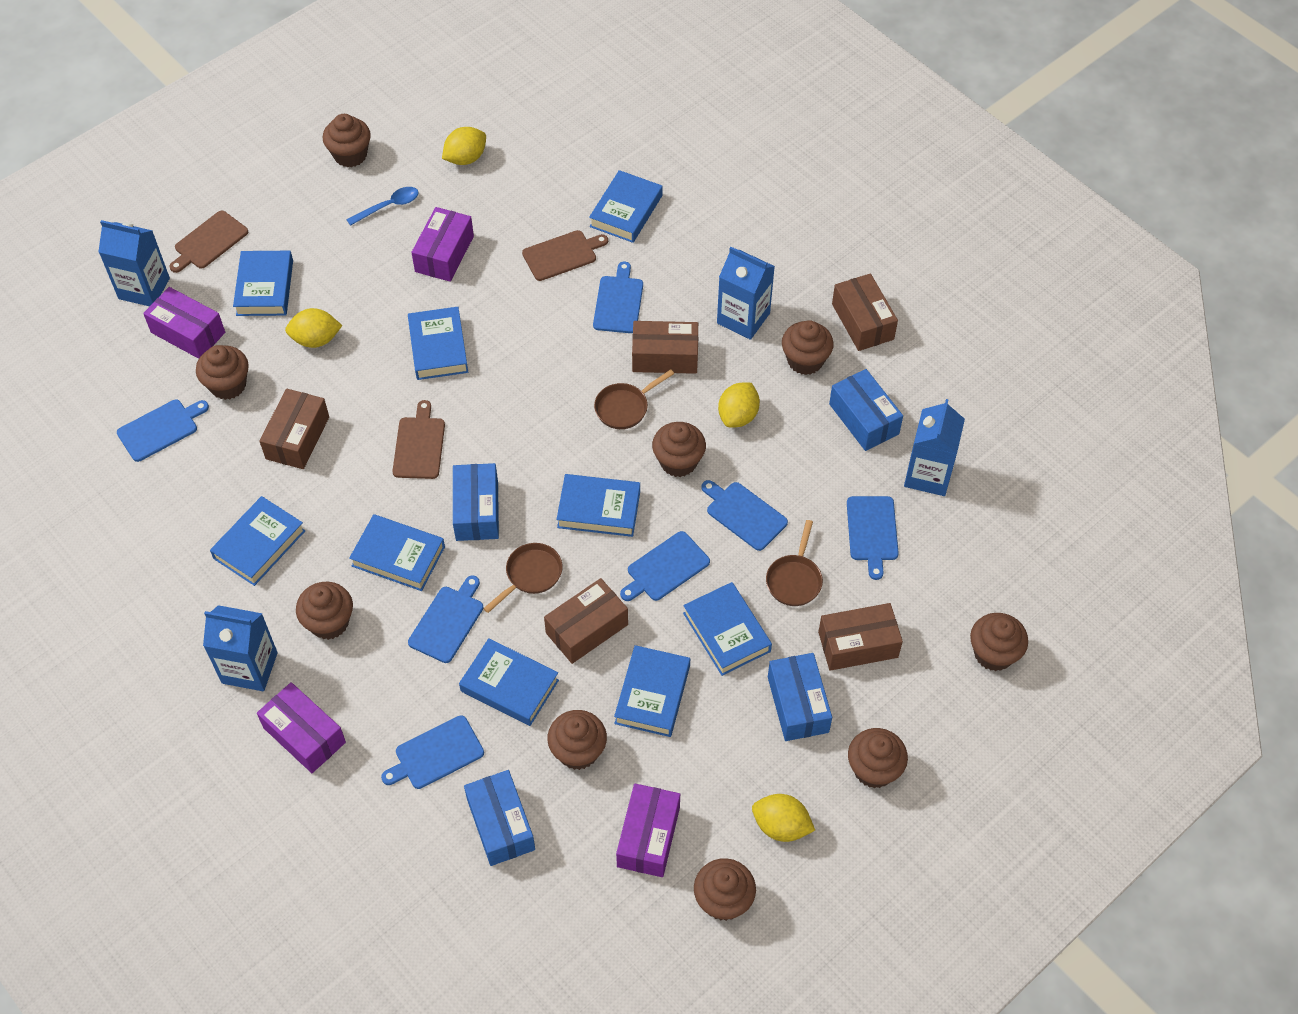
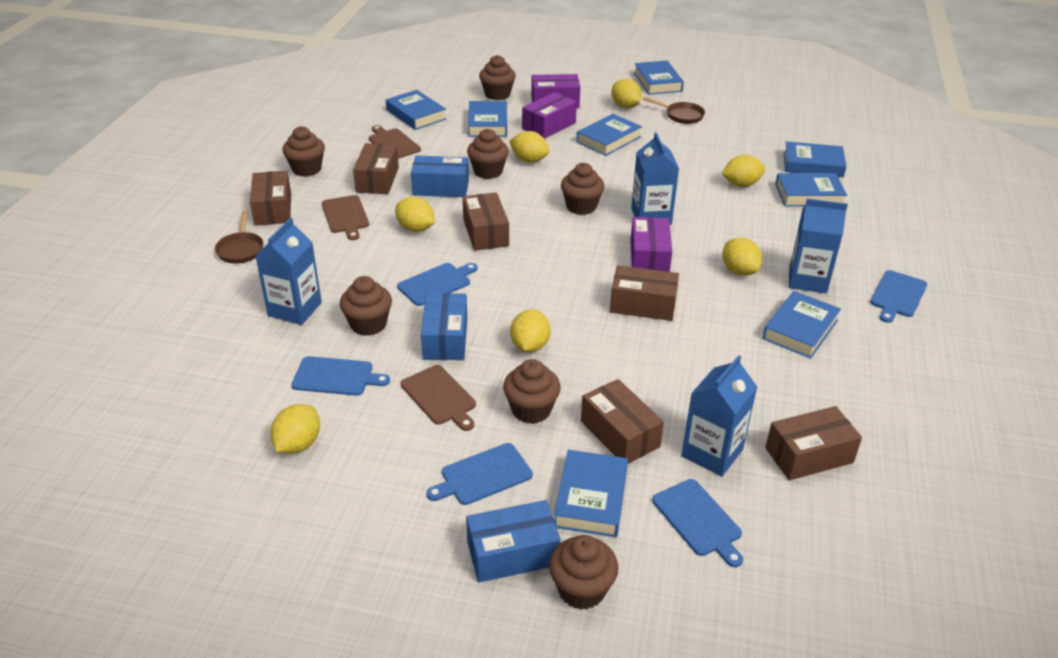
blue book: [210,496,305,586] [233,251,293,316] [349,514,445,591] [408,307,468,380] [459,638,559,726] [556,474,640,537] [589,170,663,243] [614,645,690,737] [683,582,772,676] = 9 -> [386,90,446,130] [468,101,507,137] [554,450,628,537] [576,114,642,156] [634,61,684,95] [762,291,841,359] [775,173,847,207] [783,141,847,177] = 8
blue box: [453,463,499,541] [464,770,535,866] [768,653,832,741] [829,369,903,451] = 4 -> [411,156,469,197] [421,293,467,360] [466,500,561,583] = 3
blue cutting board: [117,400,209,462] [381,715,484,789] [408,575,483,663] [593,262,643,333] [620,531,710,601] [701,480,788,551] [847,496,899,580] = 7 -> [291,356,390,396] [397,263,478,306] [426,443,533,505] [652,479,743,567] [870,270,927,323] = 5
blue spoon: [346,187,419,226] = 1 -> none = 0
brown box: [259,389,329,469] [544,578,628,664] [632,321,698,374] [818,603,903,671] [832,273,898,351] = 5 -> [250,171,291,226] [353,143,399,194] [463,192,509,251] [581,379,664,464] [610,265,679,321] [765,406,862,480] = 6
brown cupcake: [196,345,249,400] [296,582,353,640] [323,114,371,167] [547,710,607,770] [652,422,706,477] [694,858,756,921] [782,320,834,375] [848,728,908,789] [970,613,1028,671] = 9 -> [283,126,325,177] [340,276,392,336] [467,129,509,179] [479,55,516,100] [503,359,561,424] [549,535,618,609] [561,163,605,215] = 7
brown pan: [483,543,563,613] [594,369,674,429] [766,520,823,606] = 3 -> [215,211,264,264] [643,97,705,124] = 2
purple box: [143,287,225,359] [257,682,346,773] [411,207,474,282] [616,784,680,877] = 4 -> [522,92,577,139] [531,74,580,108] [630,217,672,272] = 3
yellow lemon: [285,308,342,348] [442,127,486,165] [718,383,760,428] [752,794,815,842] = 4 -> [271,404,320,454] [395,197,435,232] [509,131,549,163] [510,309,551,353] [611,79,642,108] [722,155,765,187] [722,237,762,276] = 7

